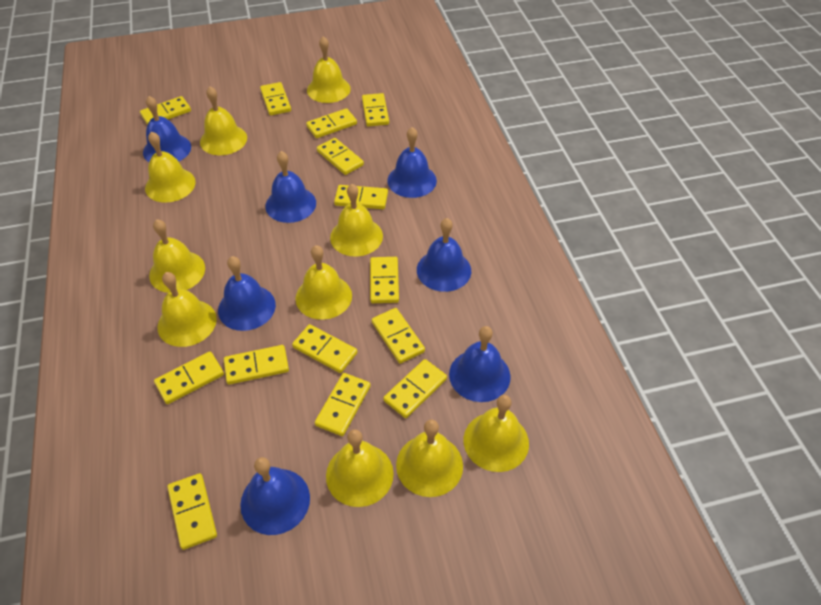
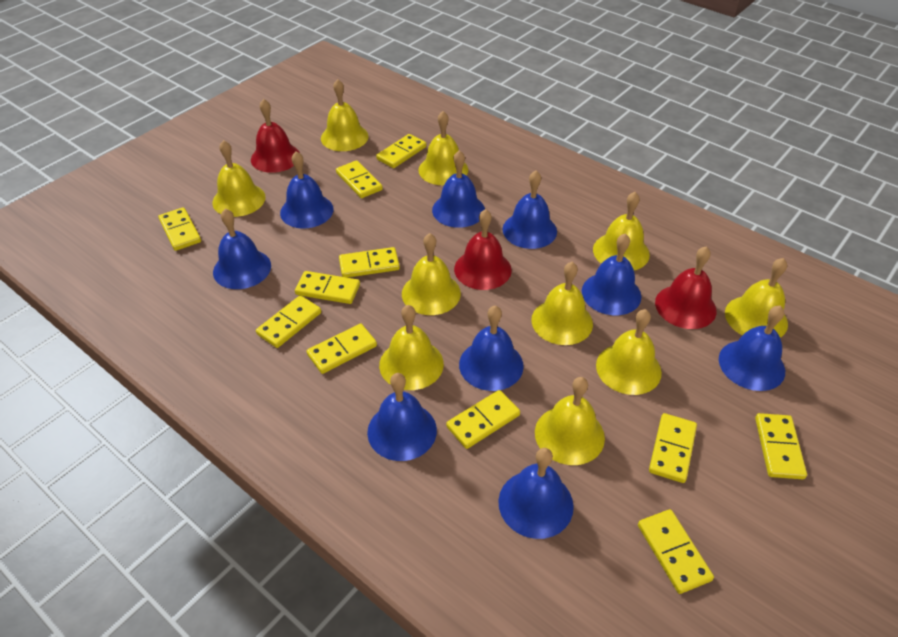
blue bell: [143,96,191,162] [218,256,276,331] [240,457,310,535] [265,151,316,223] [387,127,437,198] [417,218,471,292] [449,326,511,402] = 7 -> [213,209,271,289] [280,151,334,229] [367,373,437,461] [432,150,485,228] [459,305,524,391] [498,448,574,539] [503,170,557,249] [582,233,641,315] [719,305,785,391] = 9
red bell: none = 0 -> [251,99,300,173] [454,209,512,290] [655,246,716,329] = 3
yellow domino: [140,96,191,125] [154,352,224,404] [168,473,217,550] [224,345,289,385] [260,82,291,115] [292,324,357,373] [306,108,357,138] [315,373,371,436] [317,138,364,175] [334,185,388,209] [362,93,389,126] [370,257,399,303] [372,308,425,364] [383,359,447,418] = 14 -> [158,207,201,251] [256,295,321,348] [295,271,360,304] [307,323,377,374] [336,160,383,198] [339,247,400,278] [376,134,426,168] [446,390,520,449] [638,509,714,594] [649,413,697,483] [755,413,807,479] = 11

